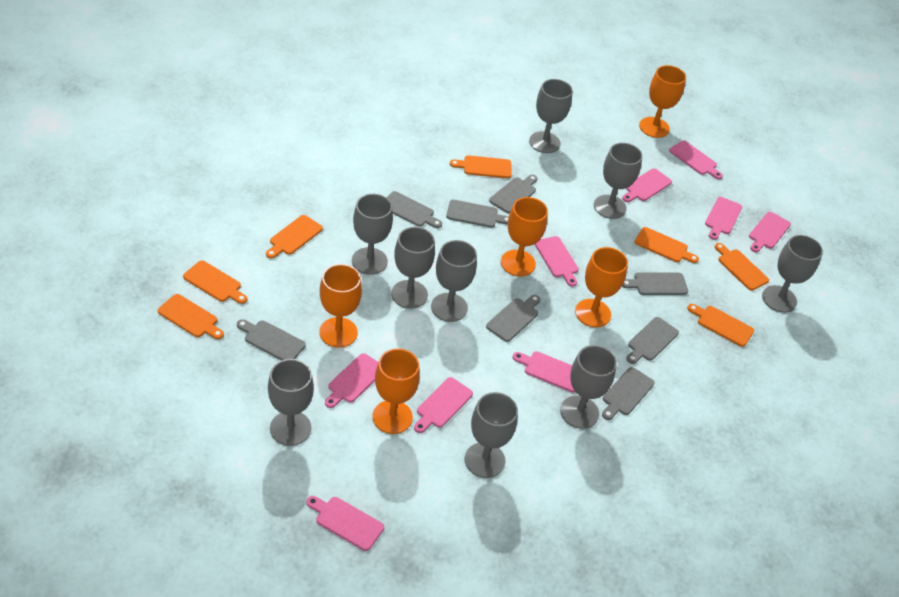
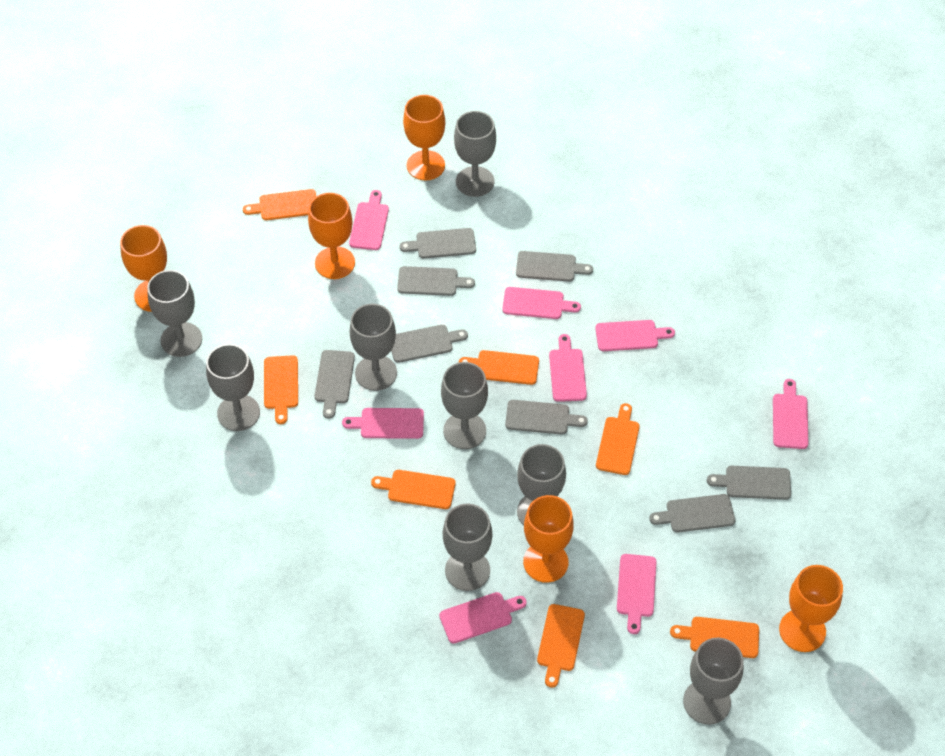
grey goblet: [268,359,314,446] [352,194,393,275] [391,227,435,309] [431,240,477,322] [465,392,518,478] [529,79,573,153] [560,345,617,429] [594,143,642,219] [762,235,823,313] = 9 -> [147,270,202,357] [206,344,260,431] [350,304,397,391] [441,362,488,449] [443,504,492,591] [454,111,496,197] [517,444,566,526] [683,637,744,725] = 8
pink cutting board: [306,496,384,551] [325,353,378,408] [414,377,473,433] [512,351,575,393] [535,236,579,287] [622,168,672,202] [669,141,723,179] [705,197,742,240] [749,212,791,253] = 9 -> [342,408,424,439] [349,190,389,250] [439,592,527,644] [502,287,581,319] [549,334,587,402] [595,320,675,351] [617,554,657,634] [773,379,808,449] = 8

